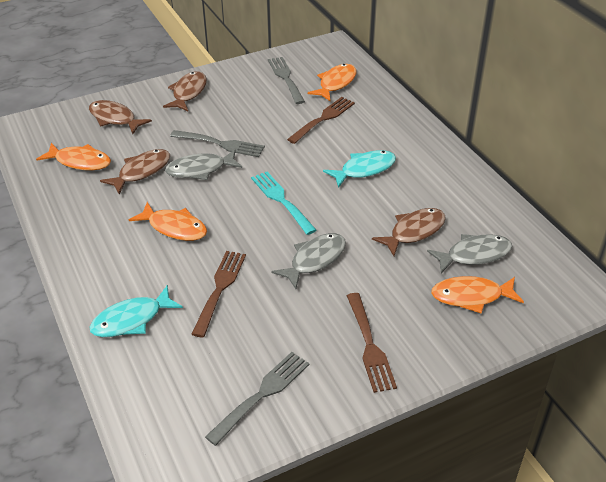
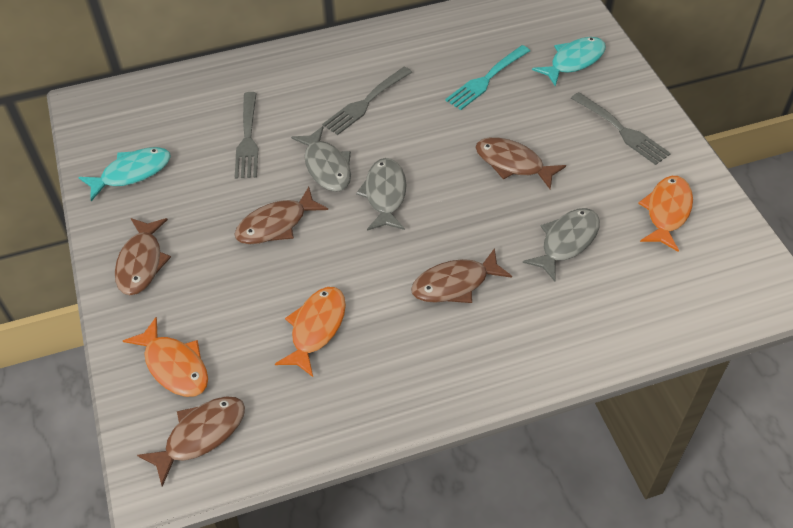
brown fish: [89,100,152,134] [100,149,170,194] [163,71,207,111] [372,208,446,256] = 4 -> [115,218,171,295] [137,397,245,487] [234,187,328,244] [411,248,512,303] [475,137,566,189] = 5
brown fork: [191,251,246,338] [287,97,355,144] [347,293,397,393] = 3 -> none = 0
orange fish: [36,143,111,170] [129,202,207,241] [308,64,356,102] [431,276,524,314] = 4 -> [123,317,208,397] [275,287,346,377] [638,176,693,252] = 3

